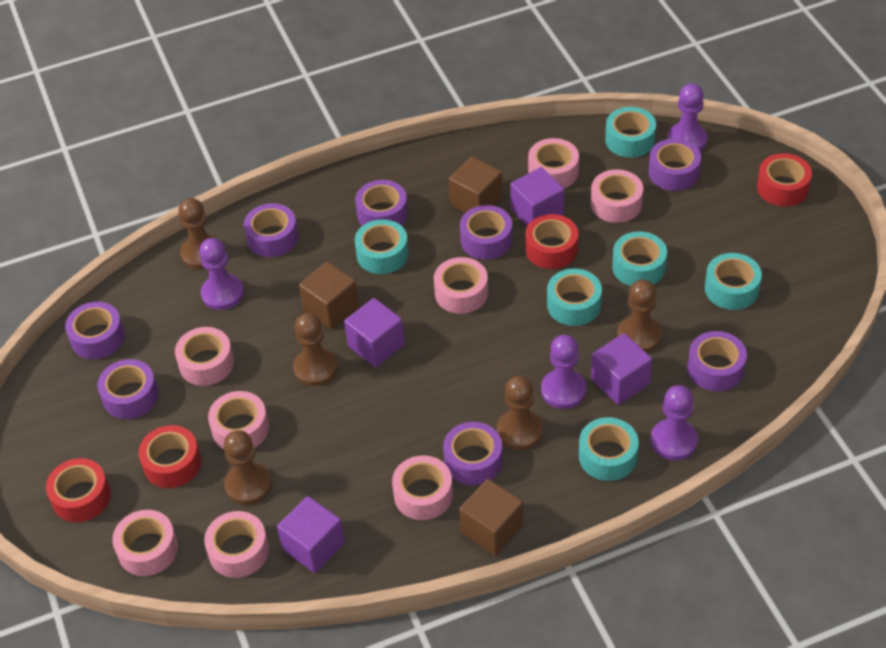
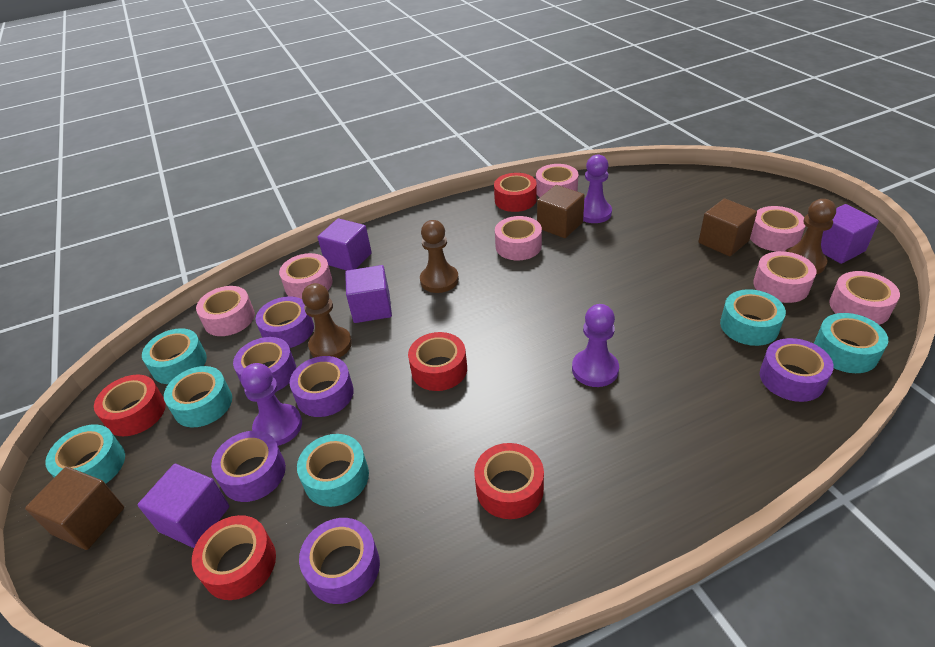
brown pawn: [178,198,217,269] [224,430,272,505] [293,313,338,386] [497,376,543,450] [617,279,662,353] = 5 -> [302,283,352,358] [420,220,459,293] [785,199,836,274] = 3
pink tape: [112,510,178,576] [175,327,234,386] [204,511,269,578] [208,391,269,450] [392,455,453,520] [434,257,488,314] [528,138,579,188] [591,169,643,223] = 8 -> [196,286,255,336] [279,253,333,299] [495,216,542,260] [536,164,578,198] [750,206,806,251] [753,251,816,303] [829,271,900,325] = 7
purple pawn: [199,238,244,310] [541,335,586,409] [651,385,698,461] [667,83,708,151] = 4 -> [241,363,302,446] [572,304,619,387] [583,155,612,223] = 3
purple tape: [65,302,125,359] [97,359,159,419] [244,203,298,257] [355,180,408,226] [443,422,503,485] [460,205,513,260] [649,139,701,191] [687,331,747,391] = 8 -> [211,431,286,502] [233,337,296,392] [256,296,314,348] [290,356,354,417] [299,518,380,604] [760,338,834,402] = 6
red tape: [46,458,111,522] [139,425,201,488] [525,214,578,269] [757,153,812,206] = 4 -> [94,375,166,436] [192,515,276,600] [408,332,467,391] [474,443,544,519] [494,173,537,212] = 5

